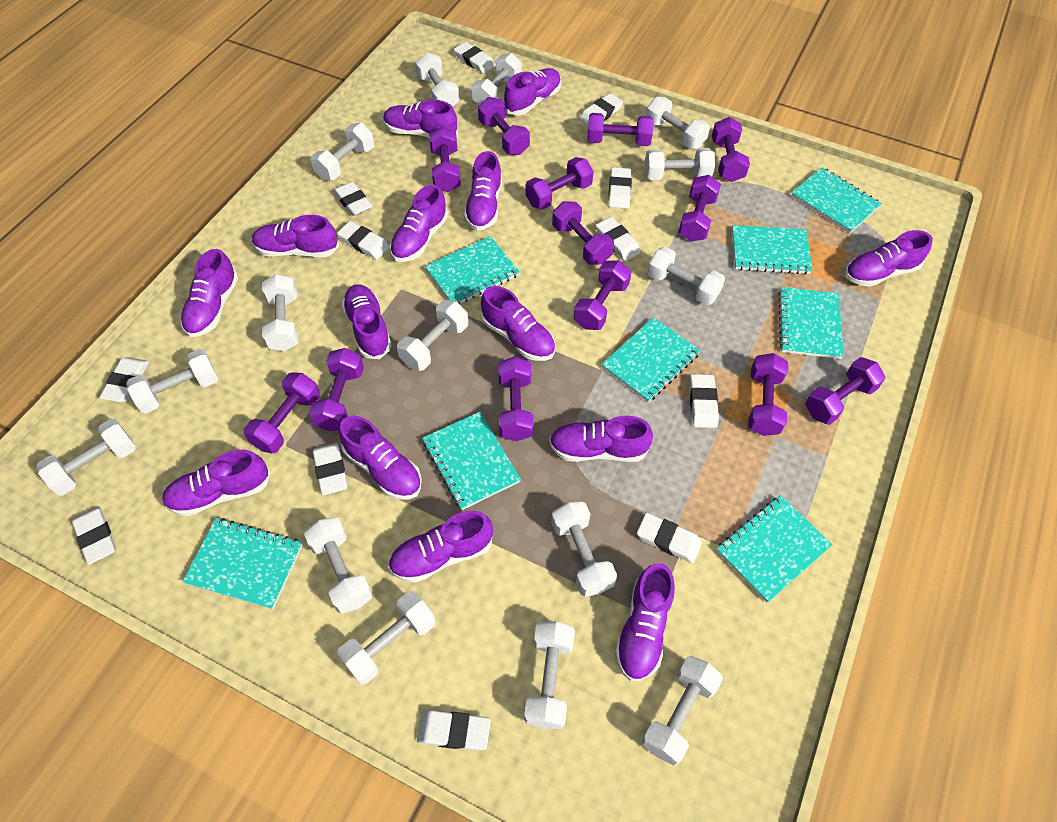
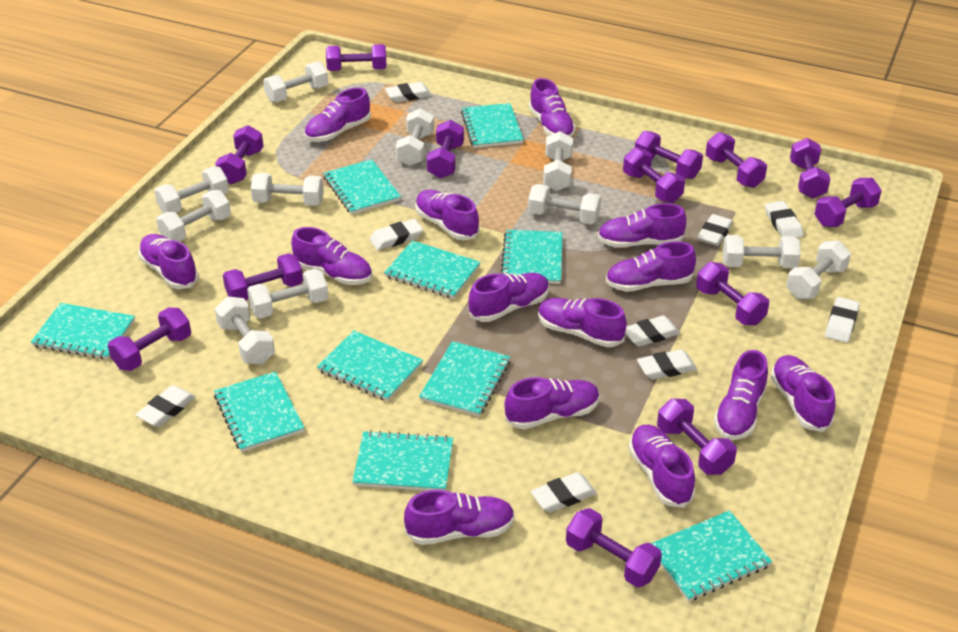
turquoise notebook: [182,518,303,610] [422,412,521,510] [425,236,520,304] [602,317,701,402] [716,495,832,603] [732,225,813,275] [778,287,844,359] [791,167,882,233] = 8 -> [31,303,135,360] [214,371,305,452] [317,330,423,401] [323,159,401,215] [352,430,453,491] [384,240,481,299] [419,341,510,417] [461,103,524,148] [501,230,562,284] [650,510,772,602] = 10
white dumbbell: [36,419,136,496] [126,349,218,414] [262,274,299,351] [304,517,373,613] [311,123,374,180] [337,591,435,685] [397,300,468,371] [415,52,459,107] [472,53,522,105] [524,621,575,729] [551,501,617,597] [642,656,723,766] [645,148,715,180] [646,97,710,149] [647,247,725,306] = 15 -> [154,166,229,213] [156,190,231,241] [215,297,275,364] [247,269,328,319] [251,173,324,206] [263,61,328,103] [396,108,434,166] [528,184,601,224] [543,131,573,191] [723,235,801,268] [786,241,851,299] = 11
white eraser: [72,507,116,565] [99,357,149,402] [313,443,348,495] [334,182,372,216] [337,221,390,260] [417,710,491,751] [454,42,495,74] [580,93,623,125] [596,217,641,261] [609,167,632,209] [637,513,702,563] [689,374,719,428] = 12 -> [136,385,196,427] [370,219,423,250] [385,82,432,102] [531,472,597,512] [625,315,680,347] [637,349,697,380] [697,214,733,246] [765,201,803,238] [825,297,860,343] = 9

